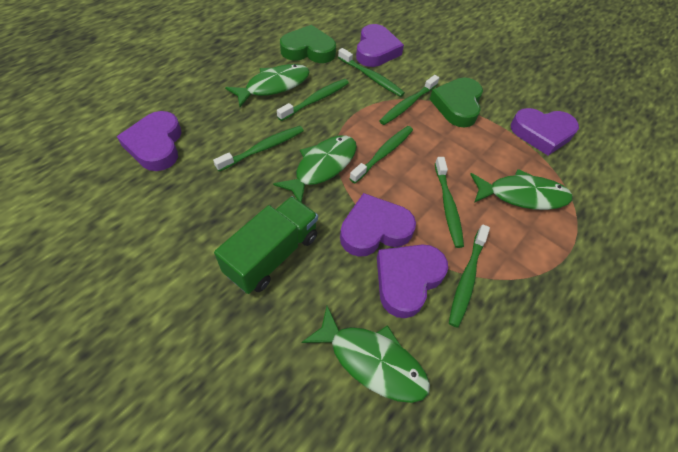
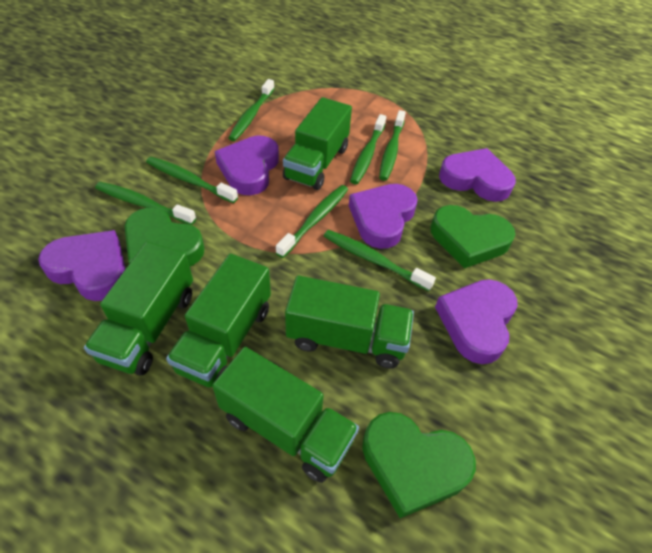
green fish: [225,64,310,107] [273,135,357,203] [302,306,430,403] [470,169,573,210] = 4 -> none = 0
green heart: [280,25,336,63] [430,78,483,127] = 2 -> [125,208,205,266] [362,412,476,518] [431,205,515,268] = 3
green truck: [214,196,318,294] = 1 -> [84,242,193,375] [166,254,271,387] [212,347,359,483] [283,97,352,190] [285,276,414,368] = 5

